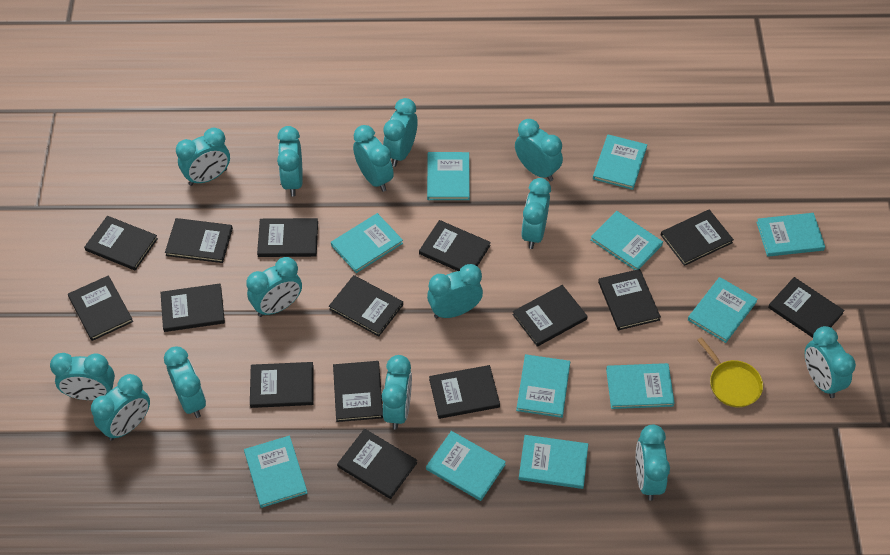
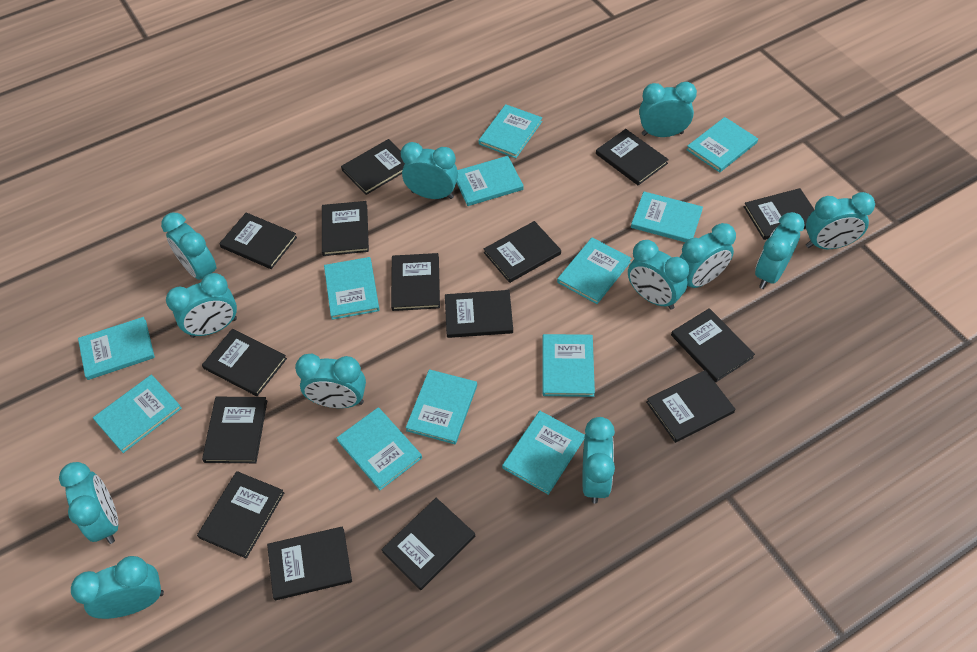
turquoise book: [244,436,308,508] [331,213,403,273] [426,431,506,501] [427,152,470,200] [516,354,570,418] [519,435,588,489] [590,211,663,270] [593,134,647,190] [606,363,675,409] [688,277,758,343] [756,213,825,257] = 11 -> [78,317,155,380] [93,375,182,453] [324,257,380,320] [337,407,422,490] [406,369,477,444] [456,156,524,206] [479,104,542,158] [502,411,585,495] [543,334,595,397] [557,238,631,304] [631,192,703,242] [687,117,758,173] = 12
turquoise clock: [50,353,115,400] [91,374,150,441] [164,347,206,418] [176,128,230,186] [246,257,302,317] [277,126,303,197] [353,125,394,192] [382,355,412,430] [383,98,418,167] [427,264,483,319] [515,119,563,182] [521,178,551,249] [636,425,670,501] [805,326,856,398] = 14 -> [59,462,118,544] [71,556,164,619] [161,213,216,280] [166,273,237,338] [295,354,366,408] [401,142,458,199] [582,417,615,504] [628,240,689,310] [639,82,697,137] [680,223,736,288] [755,212,804,289] [806,192,875,249] = 12
yellow pan: [697,337,763,407] = 1 -> none = 0

